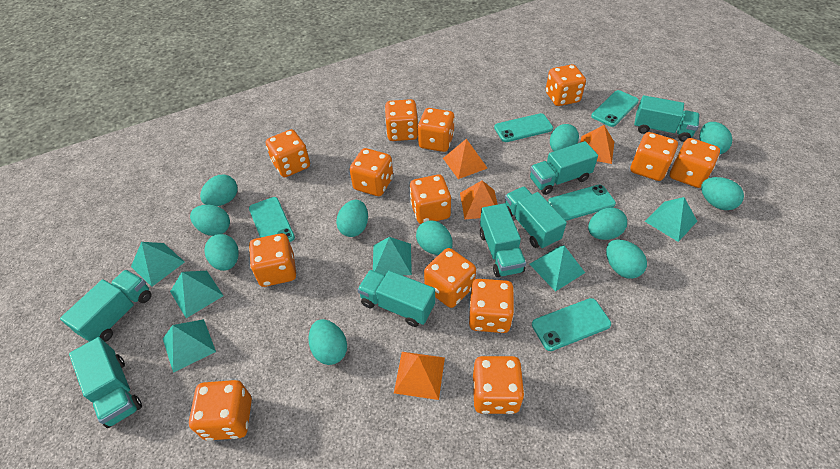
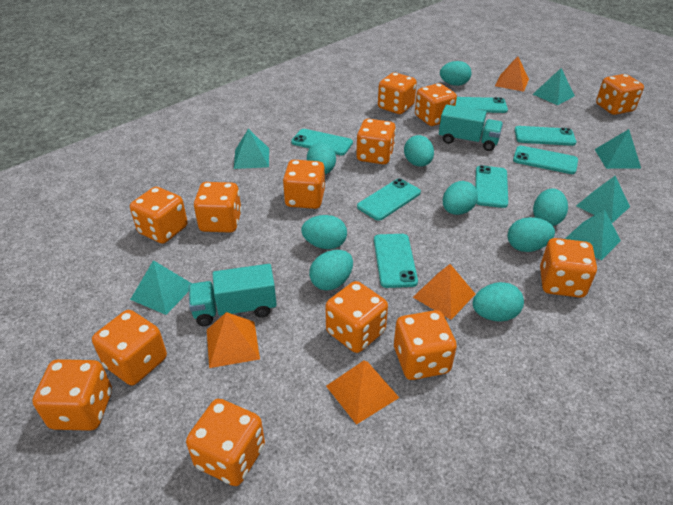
turquoise egg: [190,205,230,236] [200,175,238,206] [204,234,239,271] [309,319,347,365] [336,200,368,237] [416,220,453,255] [550,124,579,151] [588,208,627,240] [606,239,647,279] [700,122,733,154] [701,177,744,210] = 11 -> [301,215,347,249] [307,143,336,174] [309,250,353,291] [404,135,434,167] [440,61,471,86] [443,181,478,215] [473,282,524,322] [507,217,555,252] [533,188,568,226] = 9
turquoise phone: [249,197,295,242] [494,113,553,142] [532,298,611,351] [548,184,616,221] [591,90,639,127] = 5 -> [291,129,353,155] [357,178,421,221] [374,234,418,288] [455,97,508,113] [475,165,508,208] [513,146,578,174] [514,126,576,146] = 7
turquoise truck: [60,270,151,342] [69,337,142,428] [357,270,435,327] [480,203,526,277] [505,187,567,249] [530,141,598,195] [634,95,700,142] = 7 -> [189,264,277,326] [439,105,503,151] = 2

